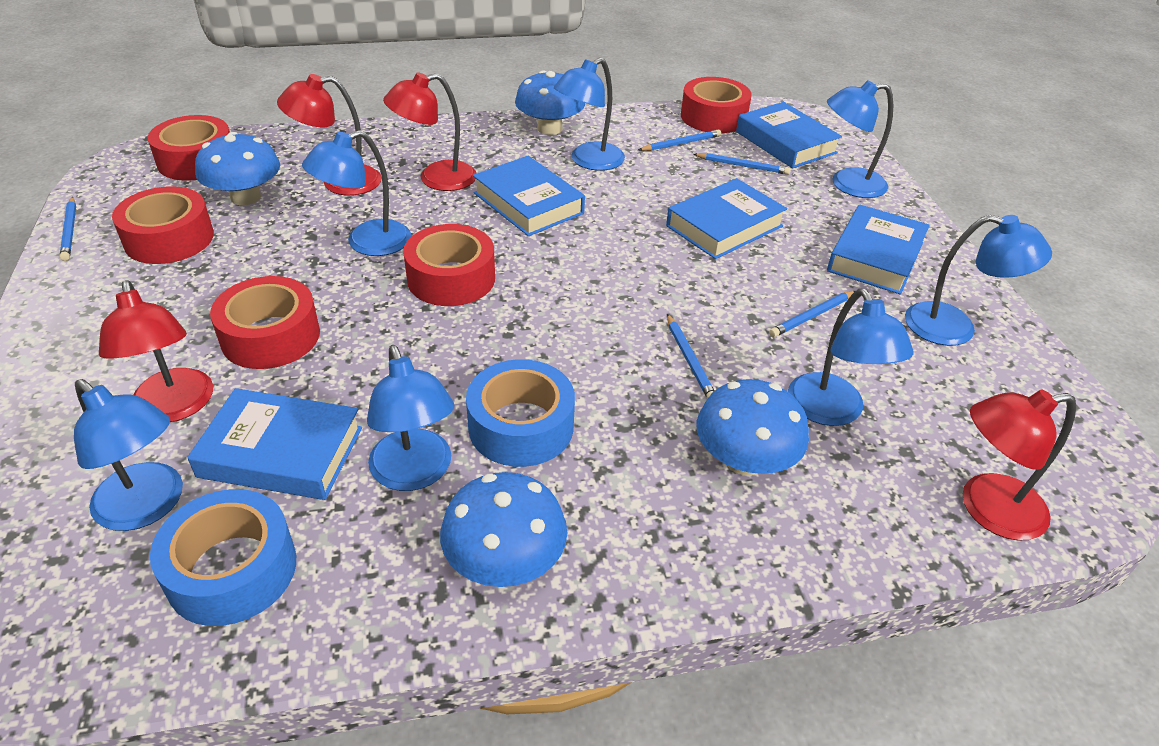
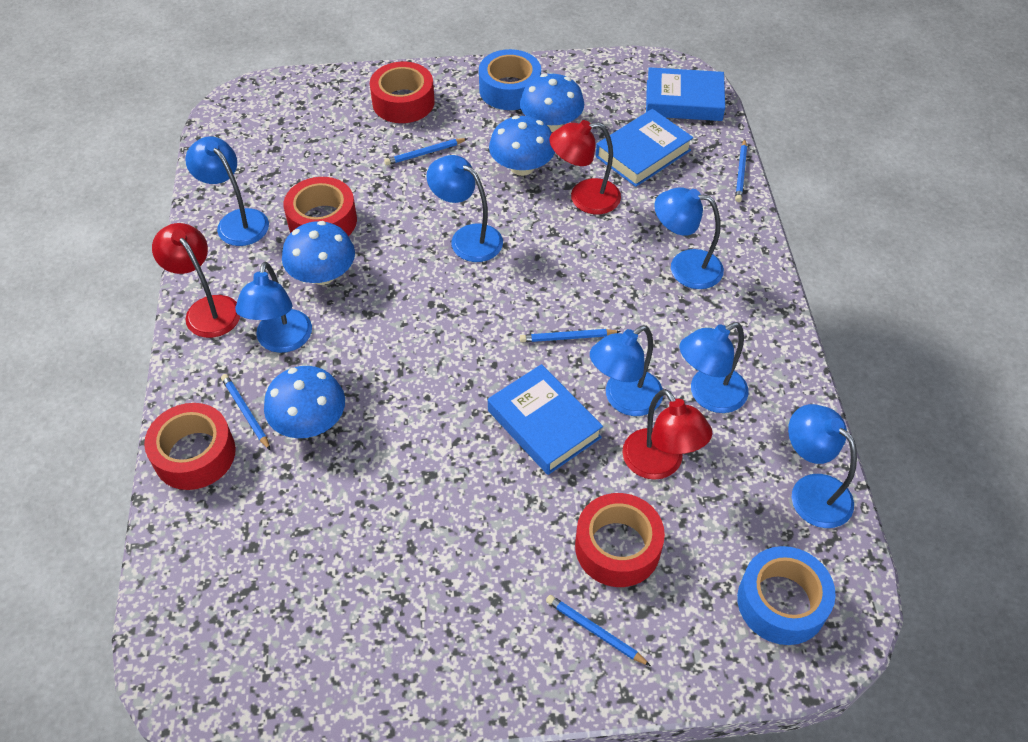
blue book: [187,388,362,500] [473,156,585,236] [666,178,787,259] [736,102,842,169] [827,205,930,294] = 5 -> [488,364,603,475] [596,109,693,187] [646,67,725,121] = 3
red lamp: [99,280,213,422] [277,74,382,196] [383,72,477,191] [963,389,1076,541] = 4 -> [152,223,240,338] [549,120,621,214] [622,389,712,480] = 3
red tape: [112,186,214,264] [148,115,230,181] [210,276,320,369] [403,224,495,306] [681,77,752,133] = 5 -> [144,403,236,490] [283,177,357,236] [370,62,435,123] [575,493,665,587] = 4

